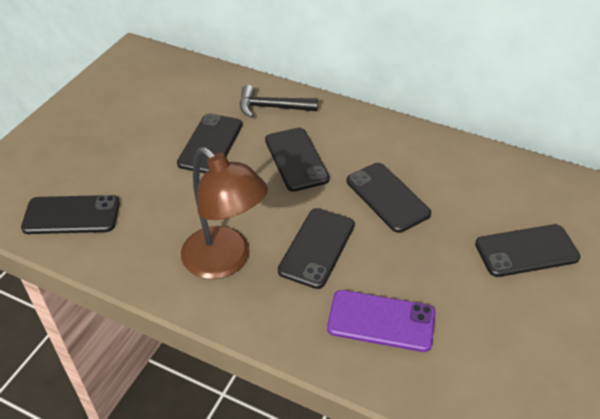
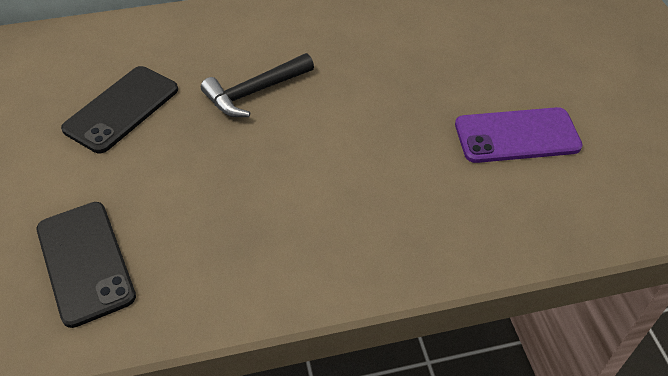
black phone: [21,195,120,234] [177,113,242,173] [265,128,330,192] [278,208,355,289] [347,163,431,233] [475,224,580,277] = 6 -> [37,202,136,328] [61,66,178,153] = 2
brown lamp: [181,147,268,279] = 1 -> none = 0

